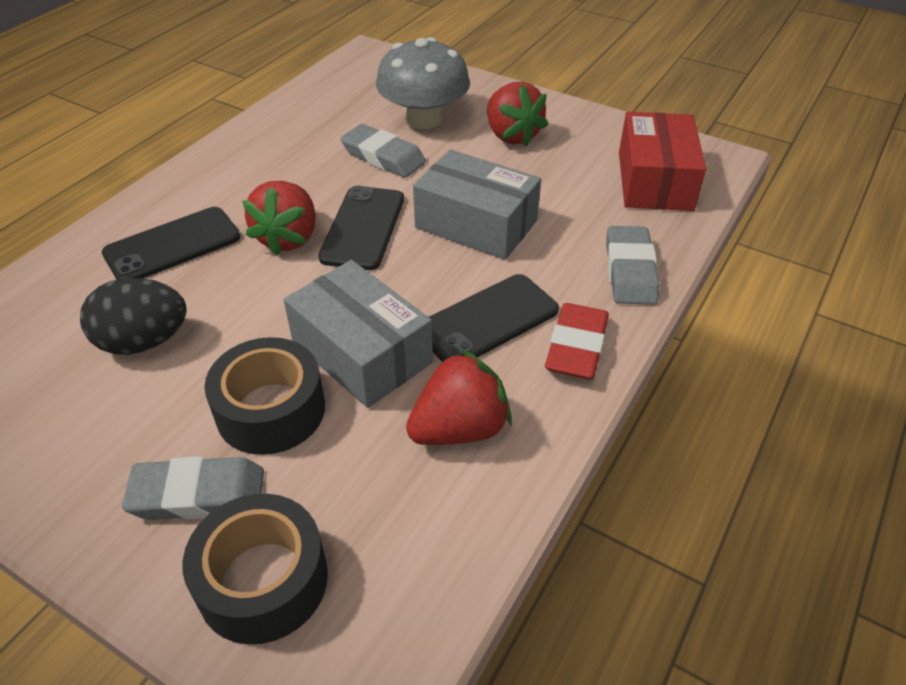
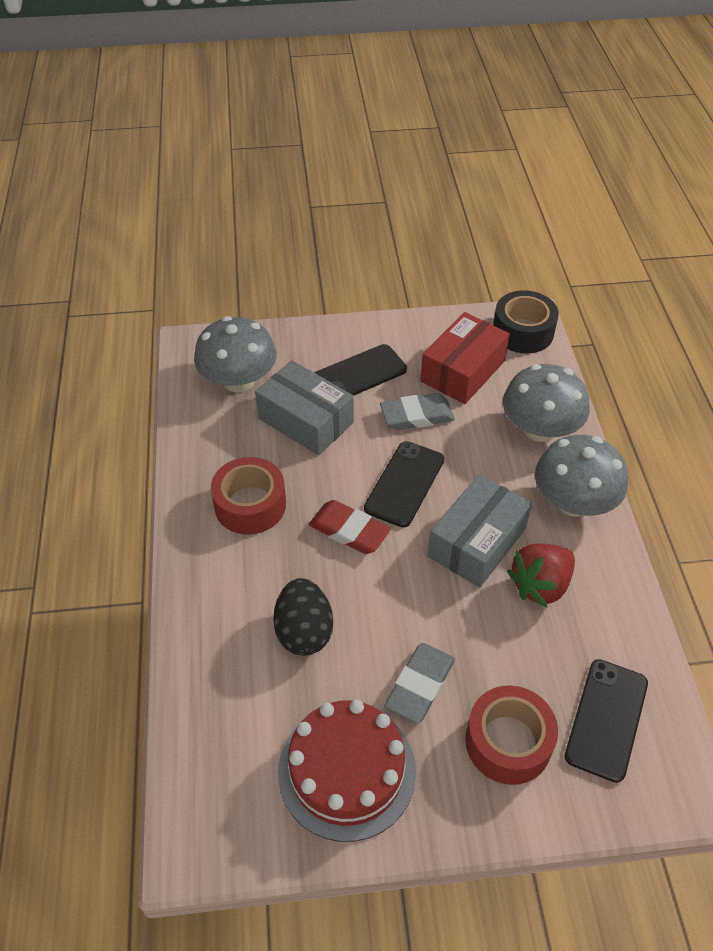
black tape: [183,494,328,645] [204,337,325,455] = 2 -> [493,290,559,353] = 1
grey eraser: [122,456,264,520] [341,124,426,178] [606,226,659,305] = 3 -> [380,393,455,430] [384,643,455,724] = 2
grey mushroom: [376,37,470,129] = 1 -> [194,316,276,393] [503,364,590,442] [535,435,628,517] = 3
red cake: none = 0 -> [278,700,416,842] = 1
red strawberry: [243,181,316,256] [406,349,512,445] [487,82,548,146] = 3 -> [507,544,575,607] = 1
red tape: none = 0 -> [211,457,286,534] [465,685,558,785] = 2

